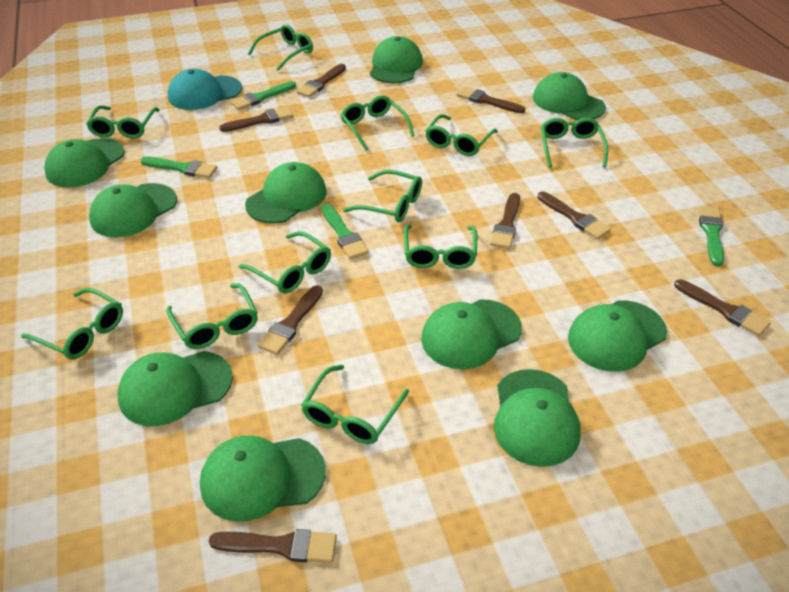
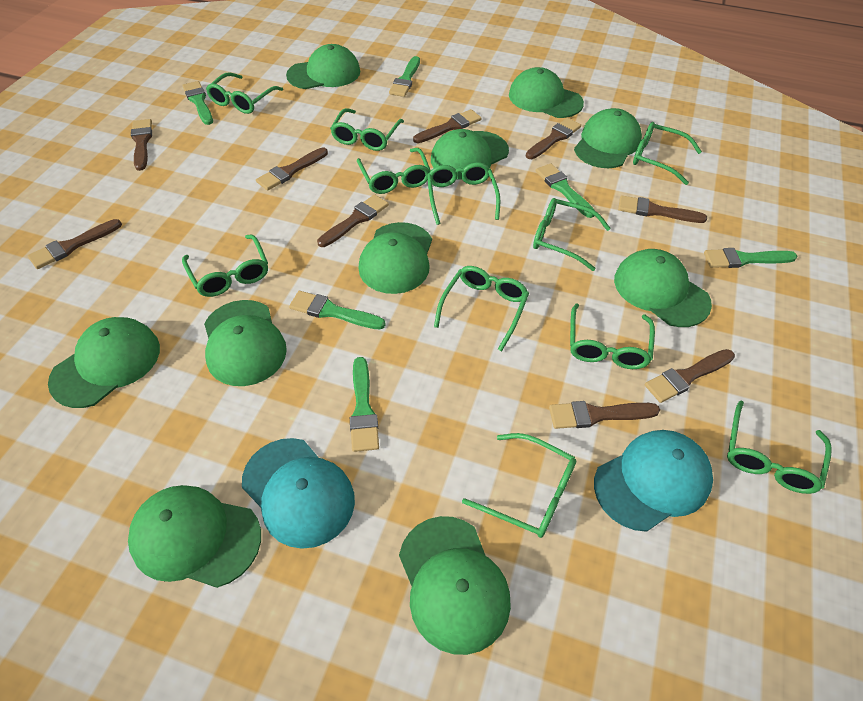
brown brush: [209,529,337,563] [219,107,294,132] [258,285,323,355] [296,64,346,97] [456,87,525,113] [490,193,520,249] [537,192,611,239] [674,279,771,336] = 8 -> [28,219,122,269] [131,119,152,171] [256,147,328,191] [317,194,389,247] [413,109,481,143] [526,118,581,159] [549,401,660,429] [618,195,707,223] [645,349,735,403] = 9
green brush: [141,156,218,178] [230,81,296,110] [321,204,369,259] [698,206,724,266] = 4 -> [182,81,213,125] [289,291,386,330] [350,357,379,452] [389,56,420,97] [536,163,594,218] [704,248,797,268] = 6
turquoise cap: [168,69,242,110] = 1 -> [242,438,355,549] [594,430,713,532] = 2

